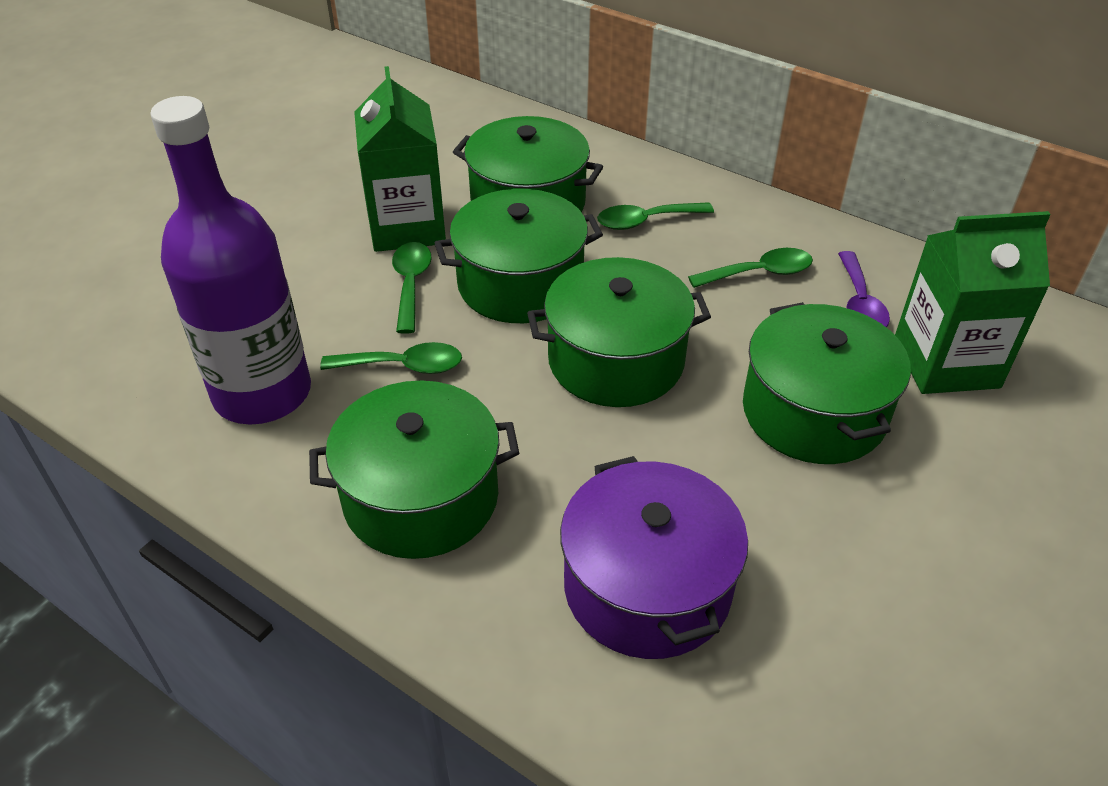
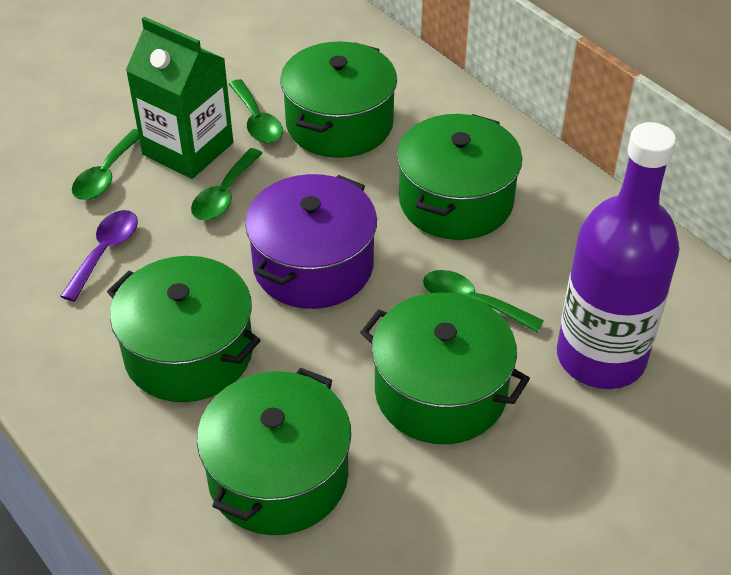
green carton: [354,66,446,252] [895,211,1051,394] = 2 -> [126,17,233,179] = 1

